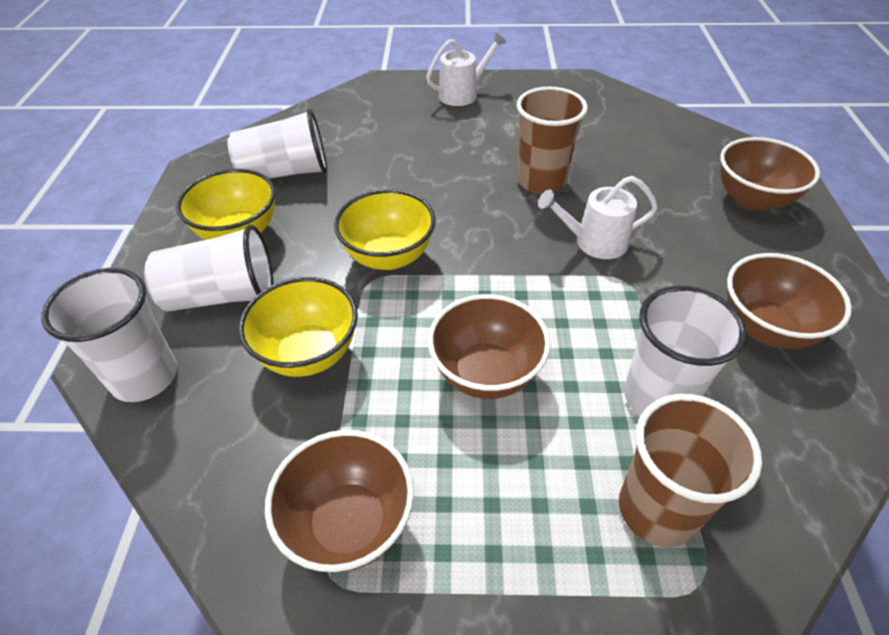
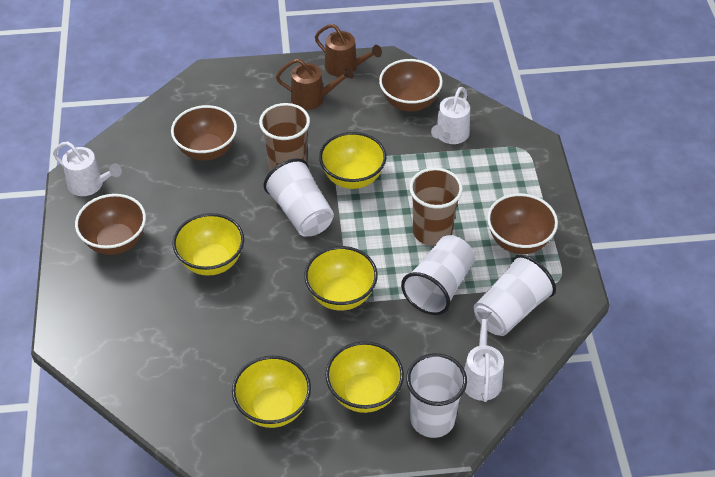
brown watering can: none = 0 -> [276,59,354,110] [315,24,382,77] = 2
white watering can: [426,32,506,106] [538,176,658,259] = 2 -> [53,142,122,196] [431,87,470,144] [464,311,504,402] = 3
yellow bowl: [176,169,276,240] [238,277,358,377] [334,189,436,270] = 3 -> [173,213,244,276] [232,356,311,428] [304,246,378,310] [319,132,386,189] [326,341,404,413] = 5

